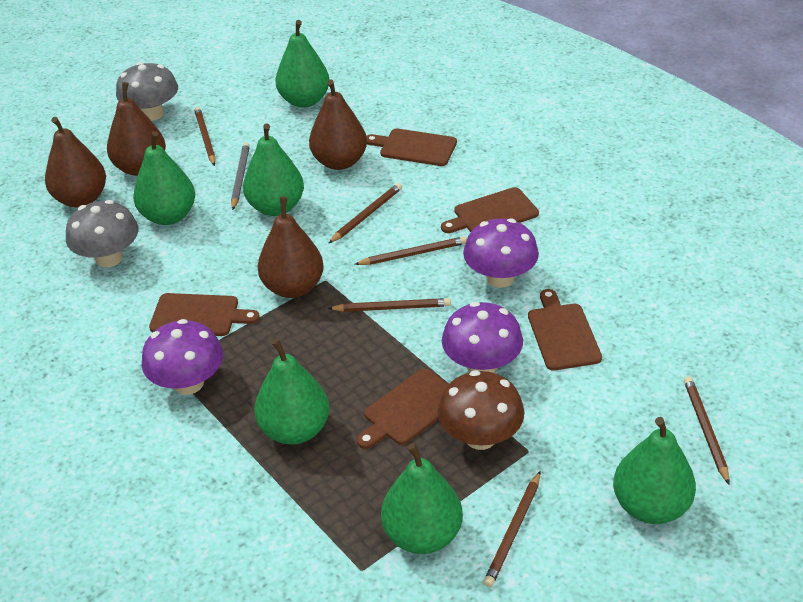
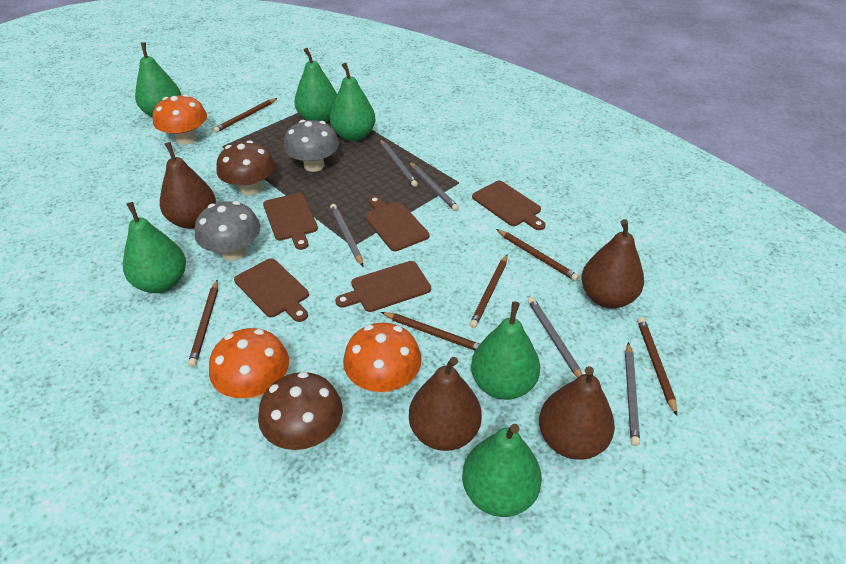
brown mushroom: [438,370,524,450] = 1 -> [216,140,275,195] [258,372,343,450] = 2
grey pencil: [231,143,250,210] = 1 -> [330,204,363,266] [380,139,418,187] [409,162,459,211] [528,297,583,378] [625,342,640,446] = 5
orange mushroom: none = 0 -> [153,94,207,145] [209,328,289,399] [343,323,422,393] = 3
purple mushroom: [142,319,223,395] [442,302,523,373] [463,218,539,288] = 3 -> none = 0

